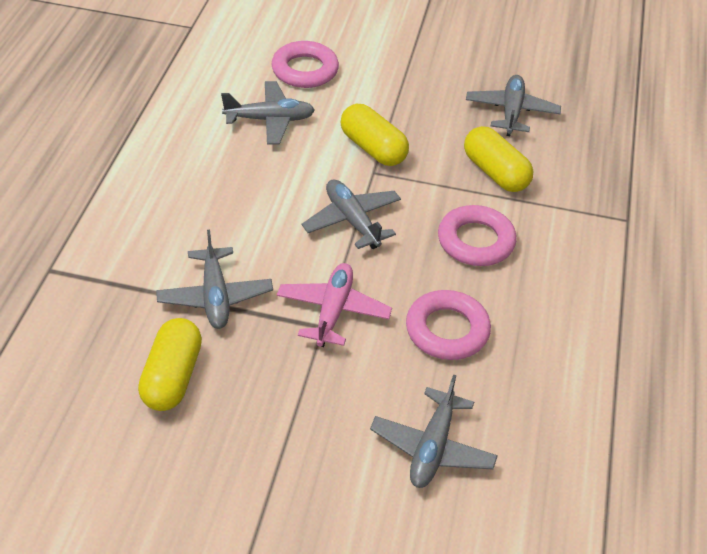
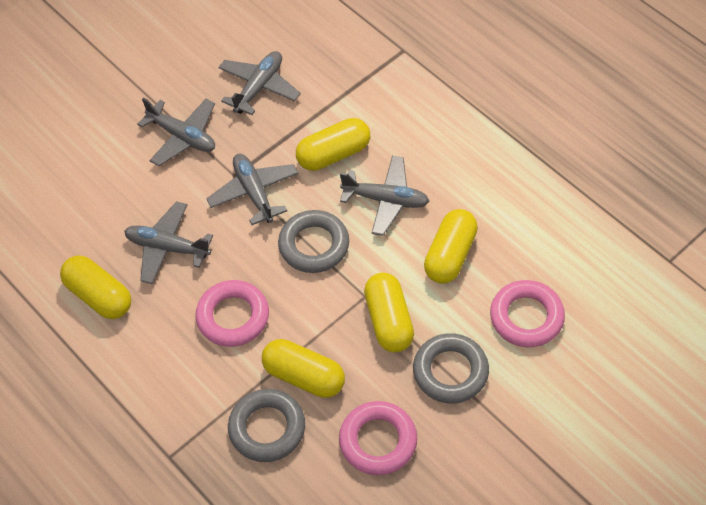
grey ring: none = 0 -> [228,389,305,462] [278,210,349,273] [413,333,489,404] = 3
pink plane: [277,263,392,347] = 1 -> none = 0
yellow capsule: [138,318,202,411] [341,104,409,166] [464,126,533,192] = 3 -> [60,255,131,319] [262,339,345,398] [296,118,370,171] [364,273,414,352] [424,209,478,284] = 5

